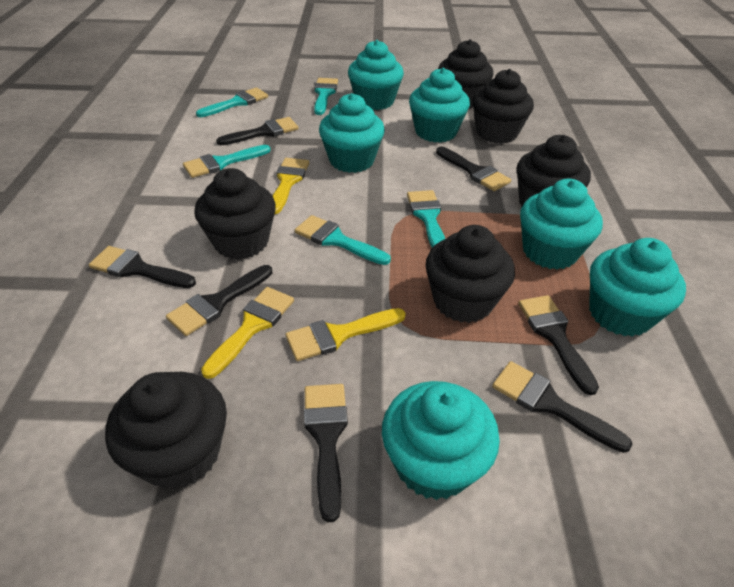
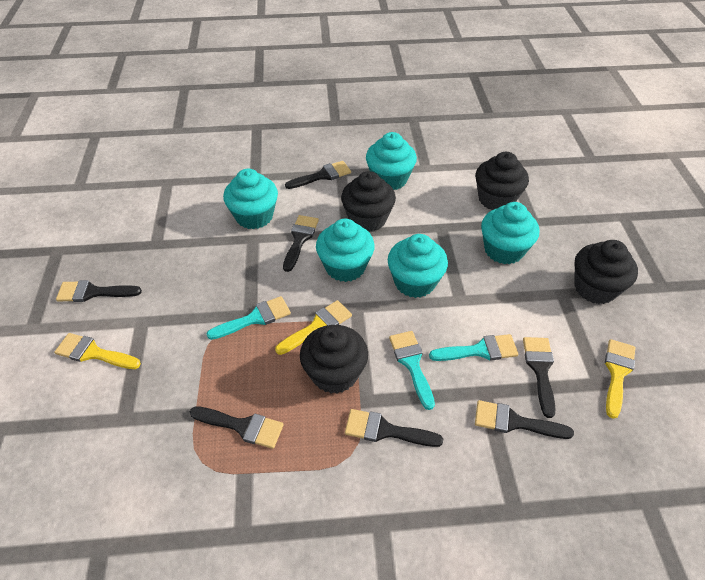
black cupcake: [105,372,227,490] [194,168,276,259] [425,225,515,323] [438,39,493,108] [472,69,534,144] [517,135,591,207] = 6 -> [300,325,368,394] [341,171,396,232] [475,152,529,210] [574,240,638,304] = 4
turquoise brush: [183,145,271,178] [196,87,268,117] [295,215,391,265] [314,78,338,115] [407,190,445,248] = 5 -> [207,296,291,340] [389,331,435,410] [429,334,519,361] = 3
turquoise cupcake: [319,93,385,173] [348,40,404,110] [382,381,500,500] [409,68,470,143] [520,179,603,270] [589,238,686,337] = 6 -> [223,169,278,229] [316,219,375,282] [366,132,417,190] [388,234,448,298] [481,202,539,264] = 5

